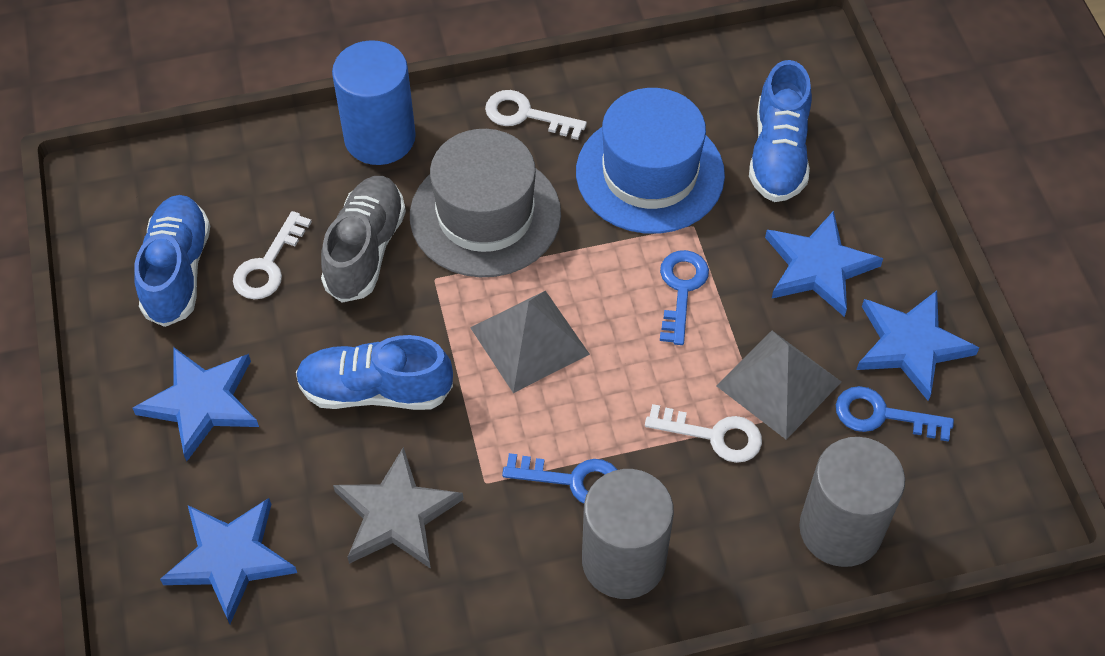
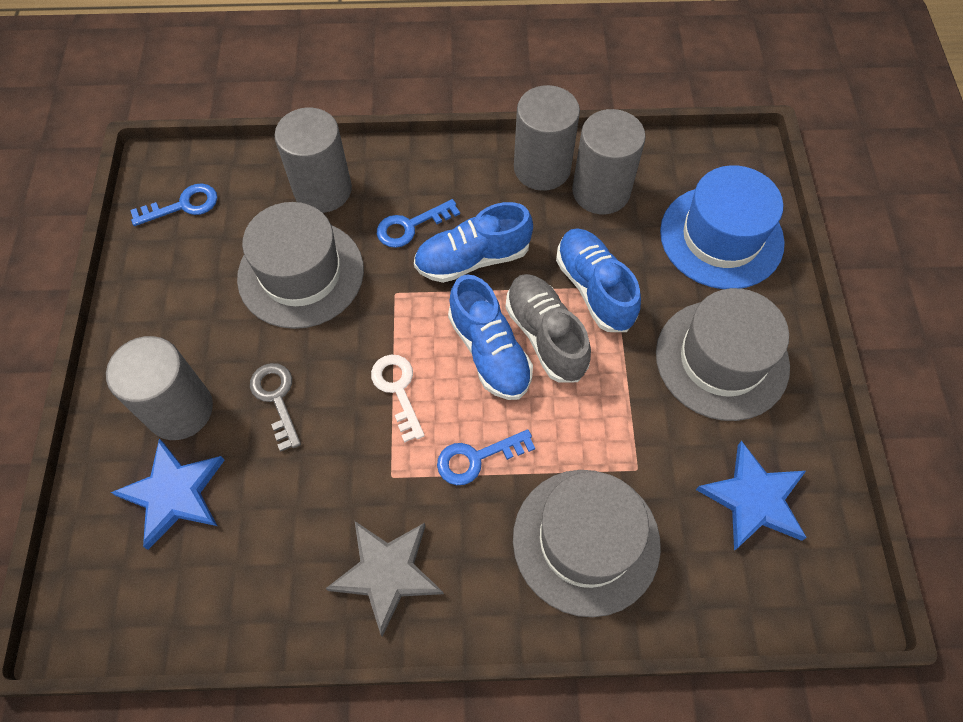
blue cylinder: [332,40,416,165] = 1 -> none = 0
blue star: [133,347,259,461] [160,498,297,624] [765,211,883,317] [856,291,979,401] = 4 -> [111,439,225,550] [696,441,807,551] = 2
grey cylinder: [582,469,674,599] [799,437,905,567] = 2 -> [106,336,213,440] [274,108,352,213] [514,85,580,191] [572,109,646,214] = 4
grey hat: [410,129,561,277] = 1 -> [237,202,364,329] [513,470,661,617] [656,288,790,421] = 3
grey key: none = 0 -> [250,363,301,452] = 1
grey pyramid: [470,291,590,393] [717,331,841,440] = 2 -> none = 0
white key: [233,211,312,299] [485,90,587,140] [645,404,762,463] = 3 -> [371,354,425,443] = 1

